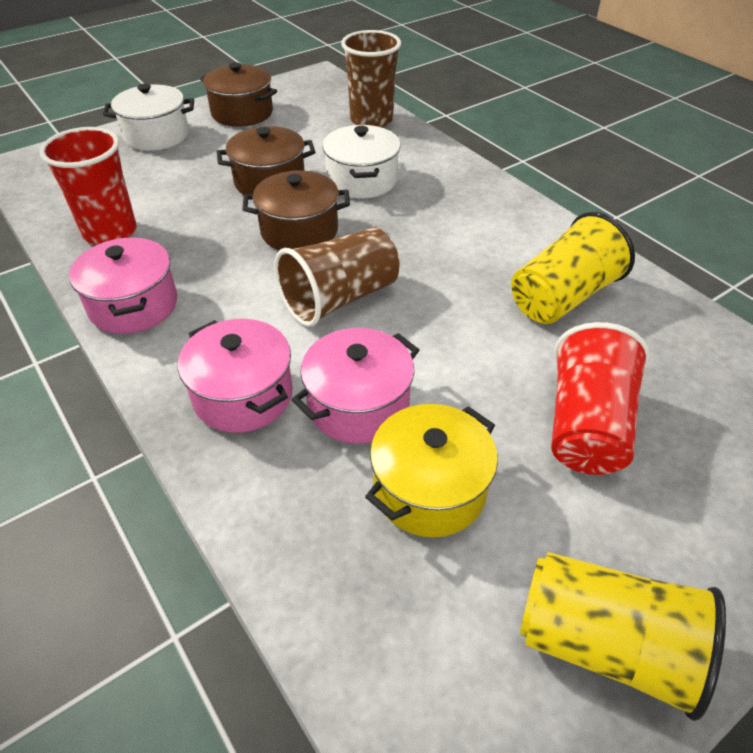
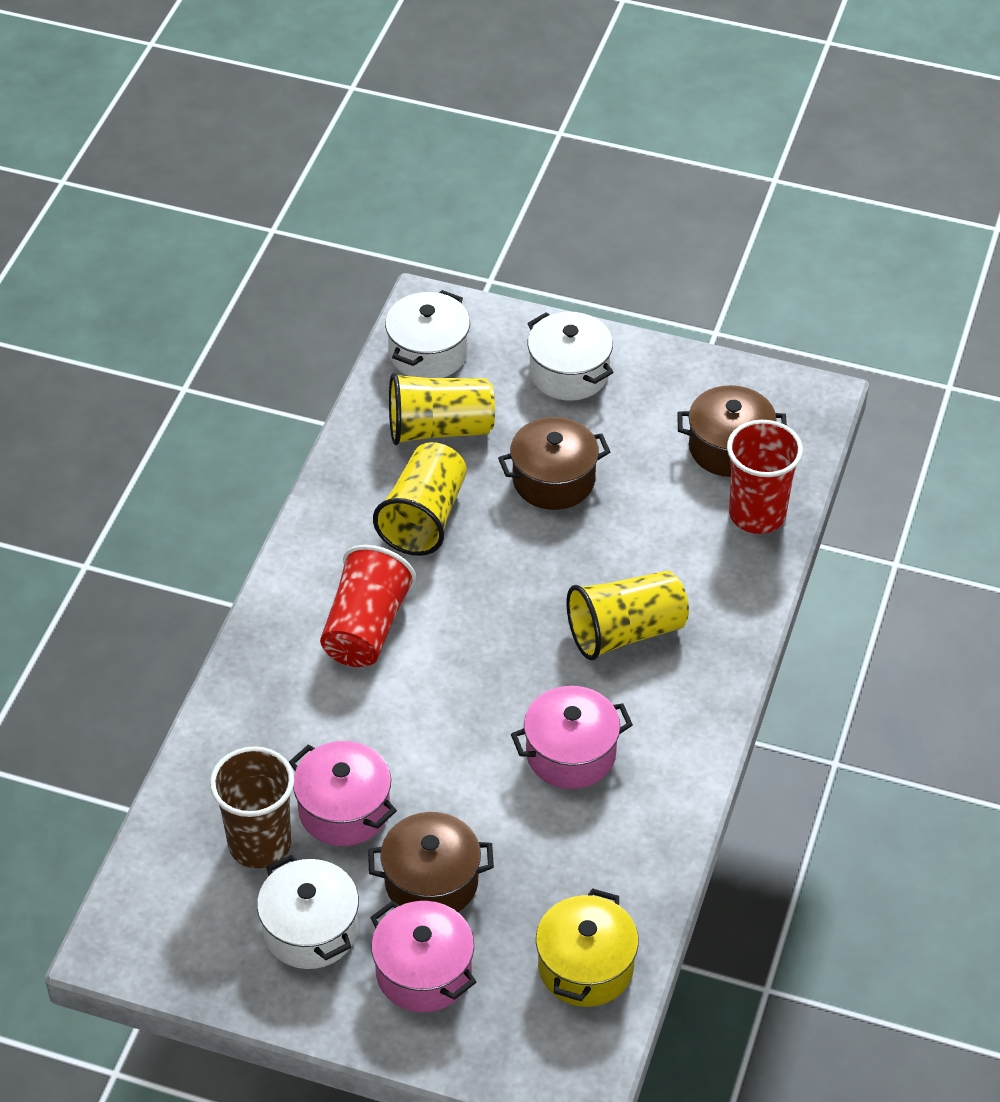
brown cup: [274,227,400,327] [341,30,401,127] = 2 -> [210,746,294,868] = 1
white pot: [103,84,194,151] [322,125,400,198] = 2 -> [257,855,359,969] [385,290,470,378] [527,312,614,401] = 3
yellow cup: [511,212,635,324] [520,552,726,721] = 2 -> [373,442,467,556] [389,373,495,445] [567,571,689,660] = 3

